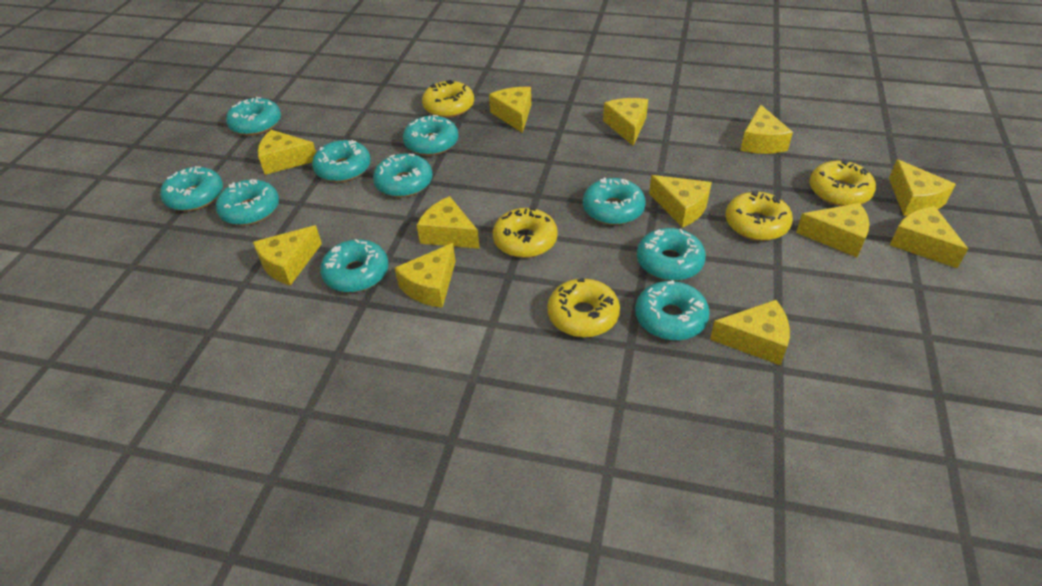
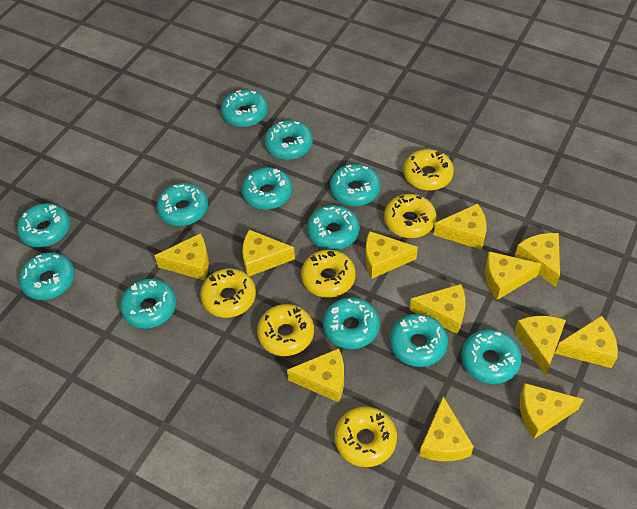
turquoise donut: [160,166,223,211] [216,179,279,226] [226,97,281,136] [312,140,371,182] [320,239,389,293] [373,153,433,197] [403,115,458,156] [583,178,646,225] [635,280,710,340] [637,228,706,281] = 10 -> [17,203,70,247] [19,252,75,300] [120,279,176,329] [157,183,208,226] [221,90,268,127] [242,167,292,210] [265,120,313,160] [307,205,360,250] [323,297,380,349] [330,164,381,206] [390,314,448,367] [461,329,521,384] = 12
yellow donut: [422,80,474,118] [493,208,558,258] [547,278,620,337] [725,190,793,241] [809,160,876,206] = 5 -> [200,268,256,318] [257,304,314,356] [301,250,356,298] [334,407,397,467] [384,194,436,238] [403,149,454,190] = 6

